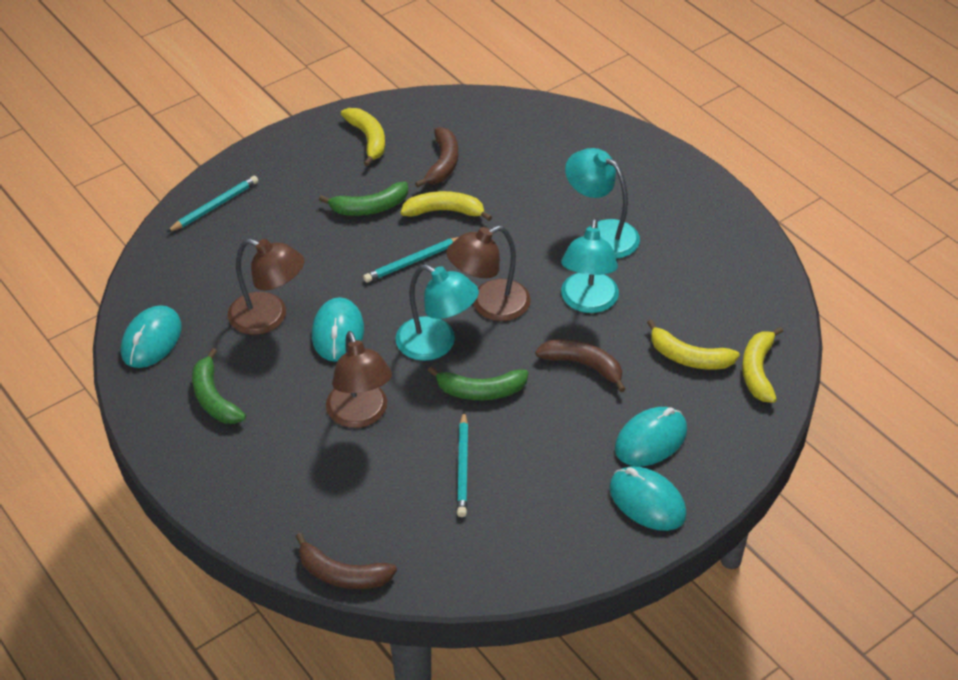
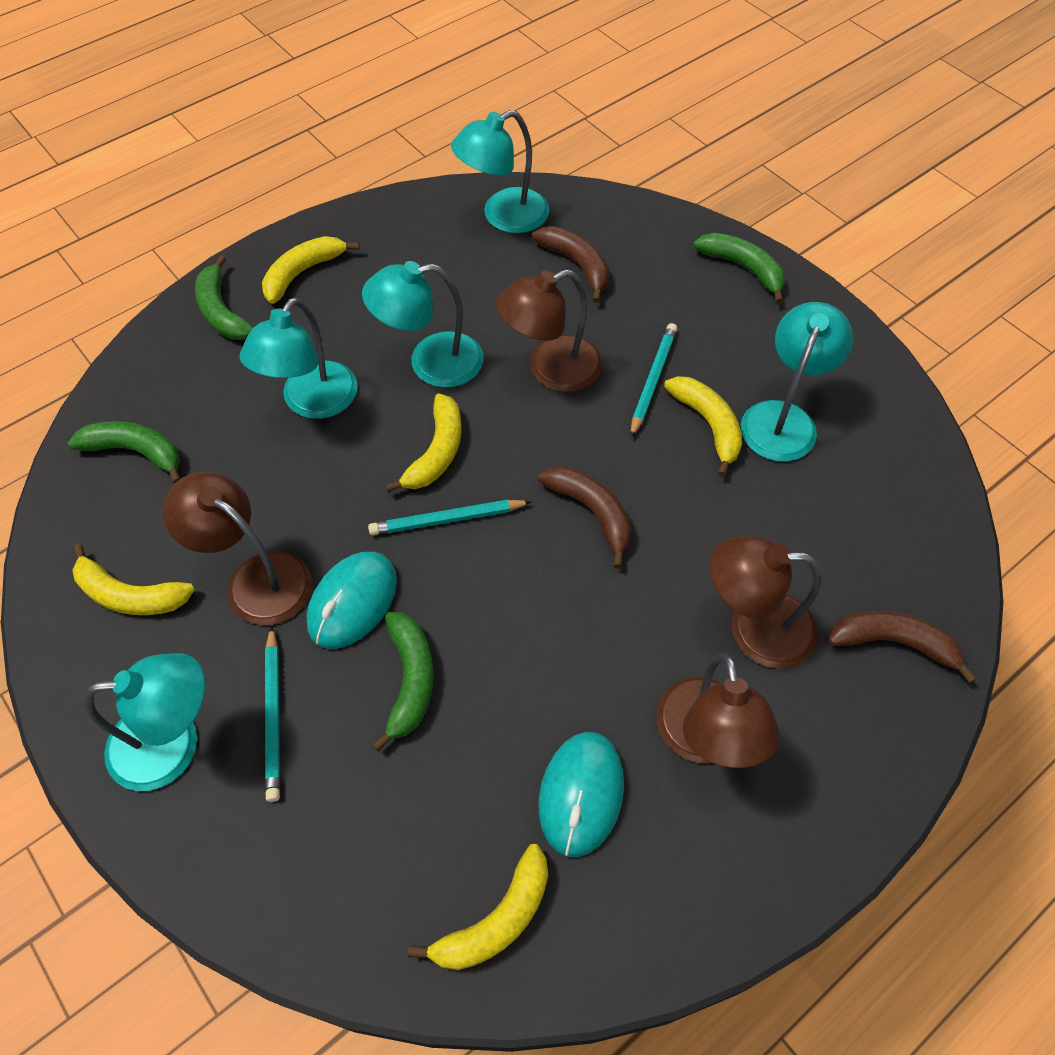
brown lamp: [228,239,304,335] [326,331,392,428] [446,226,531,321] = 3 -> [163,472,312,625] [496,269,603,392] [657,653,780,768] [710,536,822,669] = 4
green banana: [192,348,246,424] [319,182,408,216] [428,367,528,400] = 3 -> [68,421,181,484] [195,255,254,340] [372,612,434,752] [693,233,785,304] = 4
turquoise lamp: [395,265,479,361] [561,218,619,313] [565,148,640,259] = 3 -> [84,653,205,791] [240,297,358,419] [362,261,484,388] [451,110,549,233] [741,302,853,462] = 5
turquoise mouse: [121,305,182,368] [312,297,364,362] [609,466,687,531] [615,407,687,466] = 4 -> [306,552,397,649] [539,732,624,857] = 2
yellow banana: [341,108,385,167] [401,191,492,221] [647,319,740,370] [742,327,783,403] = 4 -> [73,544,195,615] [262,236,359,304] [385,394,462,493] [408,844,548,970] [664,376,742,477] = 5

